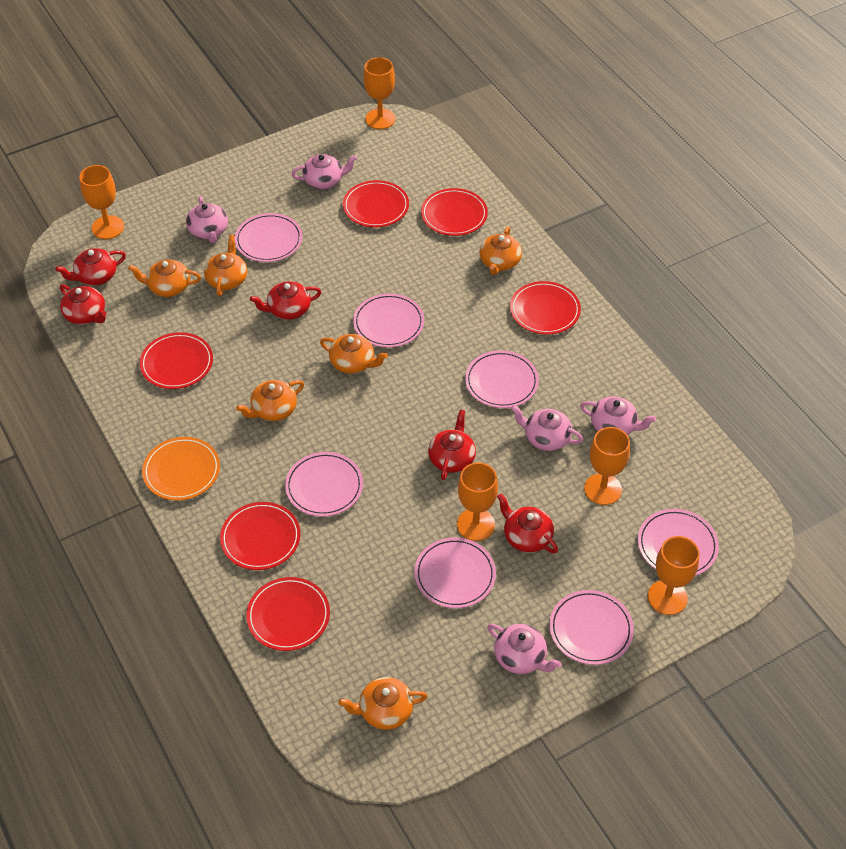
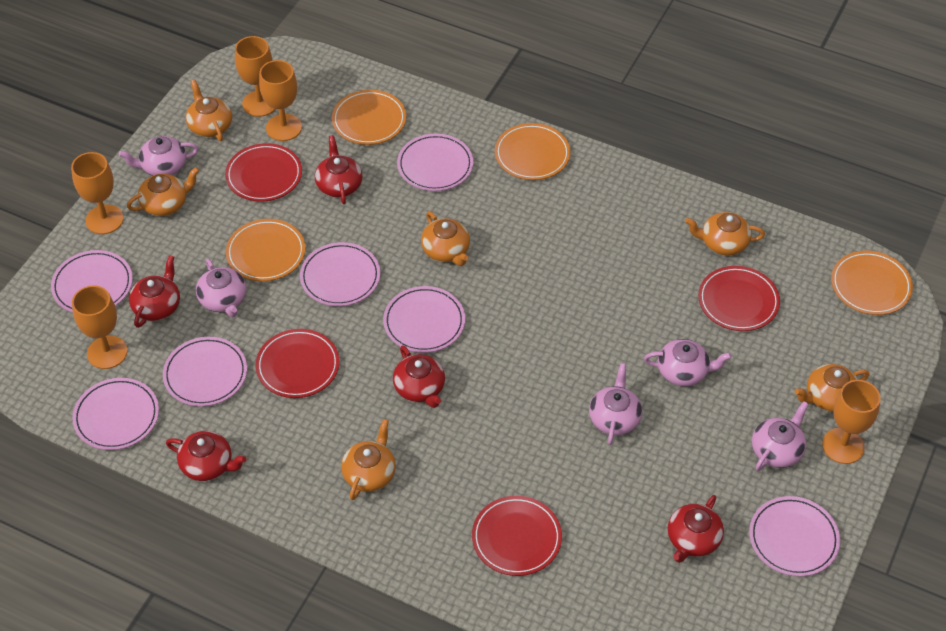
orange plate: [142,437,220,501] = 1 -> [226,219,305,281] [332,90,406,145] [495,123,571,180] [831,251,913,315] = 4
red plate: [140,332,213,389] [220,502,301,570] [246,577,330,651] [343,180,409,227] [421,188,488,236] [510,281,581,335] = 6 -> [225,143,302,202] [256,329,339,398] [472,496,562,576] [698,266,780,331] = 4

